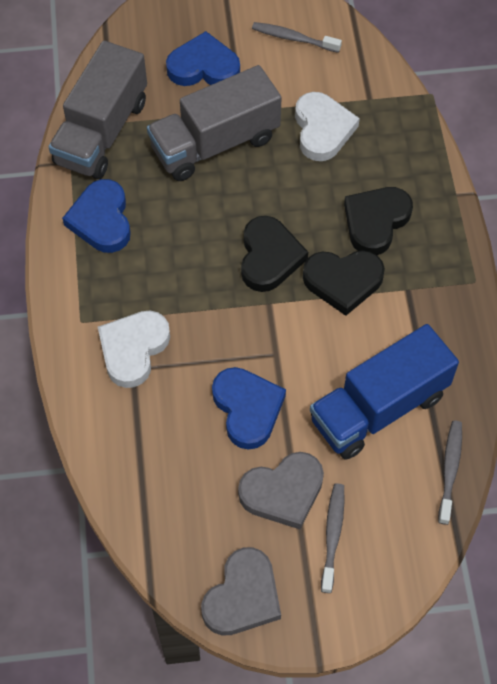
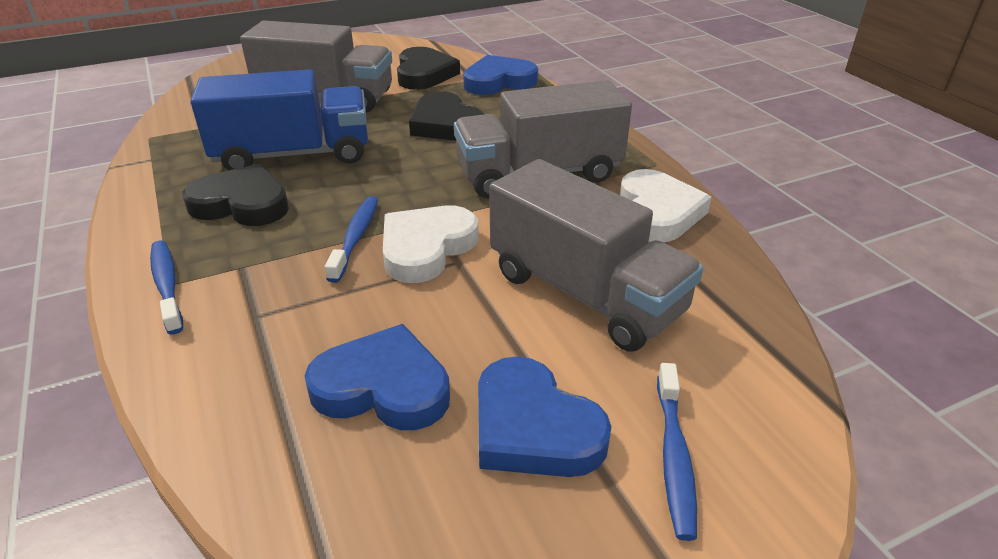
blue toothbrush: none = 0 -> [150,240,183,334] [325,196,378,283] [657,363,697,541] = 3
grey heart: [201,547,281,636] [238,452,324,529] = 2 -> none = 0
grey toothbrush: [252,22,342,53] [321,483,345,593] [438,421,462,525] = 3 -> none = 0
grey truck: [49,41,147,179] [147,65,282,181] = 2 -> [240,21,392,112] [454,80,632,198] [489,159,704,351] = 3

